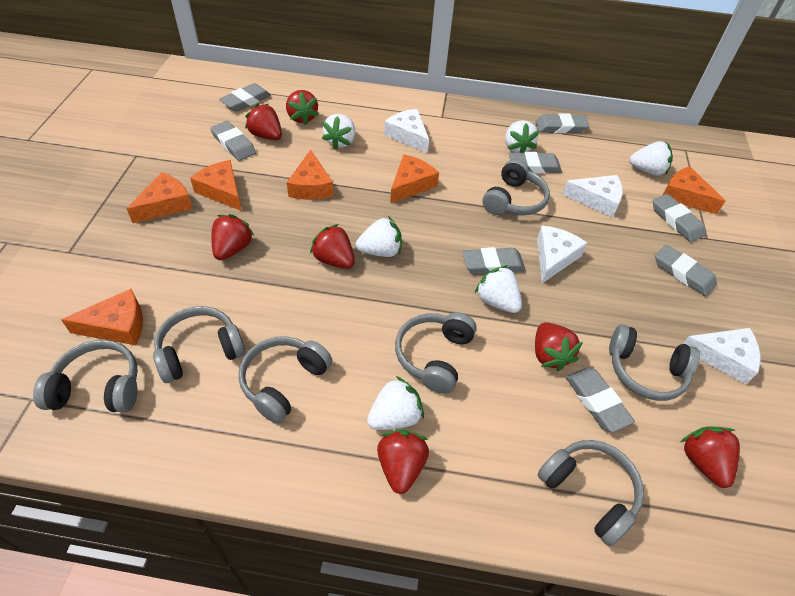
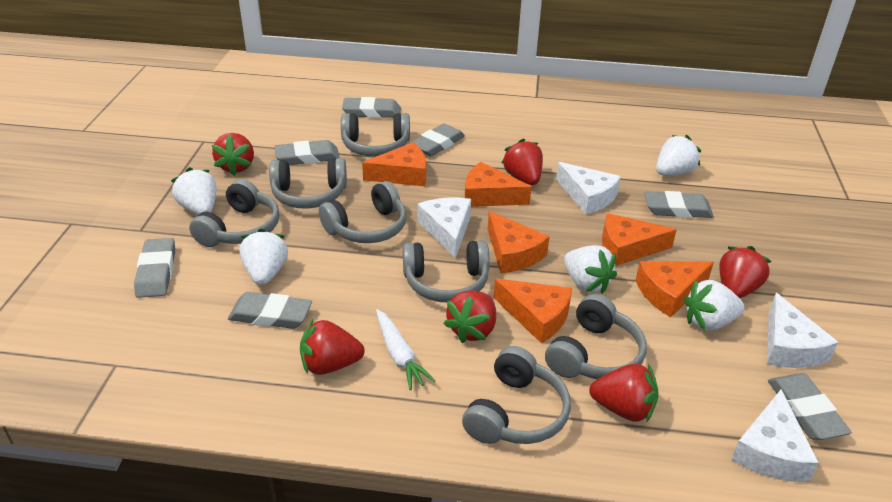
grey eraser: [210,121,256,161] [219,83,271,111] [462,247,526,274] [509,152,562,174] [535,113,589,133] [566,368,635,432] [653,194,706,242] [655,245,717,296] = 8 -> [134,238,175,298] [228,292,312,329] [274,140,340,165] [342,97,401,118] [409,124,465,156] [644,191,714,218] [768,373,852,440] = 7
red strawberry: [211,214,254,260] [245,104,282,140] [286,90,319,125] [310,224,355,269] [377,430,429,494] [535,322,583,371] [681,427,740,488] = 7 -> [212,133,254,176] [300,319,365,375] [443,290,496,343] [501,138,543,185] [589,364,659,423] [719,246,772,298] = 6
white carrot: none = 0 -> [376,309,436,390] = 1
white strawberry: [322,114,355,150] [356,216,402,257] [367,376,424,430] [475,265,522,313] [505,120,539,153] [629,141,673,176] = 6 -> [171,167,216,215] [239,229,288,285] [564,245,617,294] [656,135,701,176] [684,280,744,331] = 5

